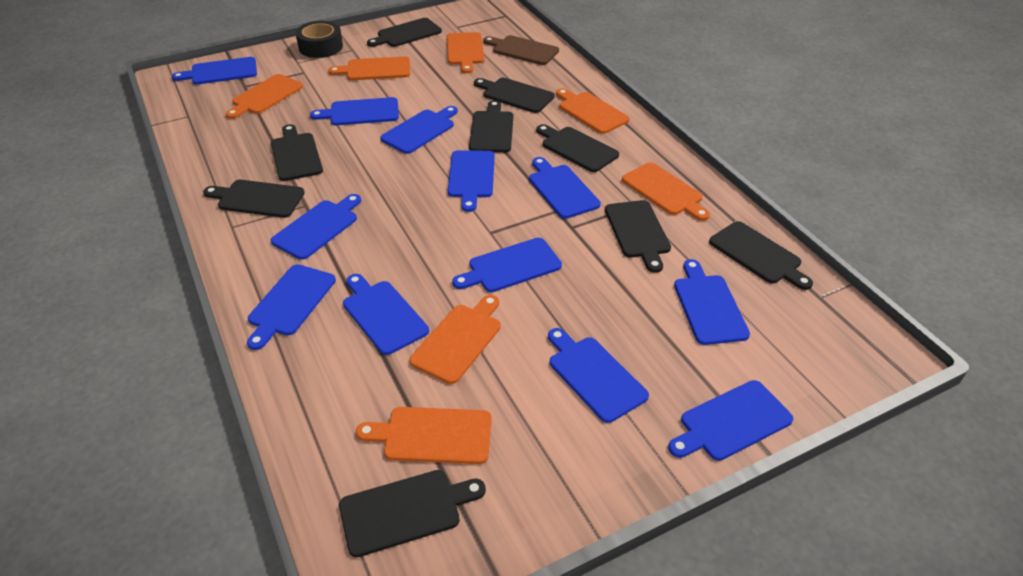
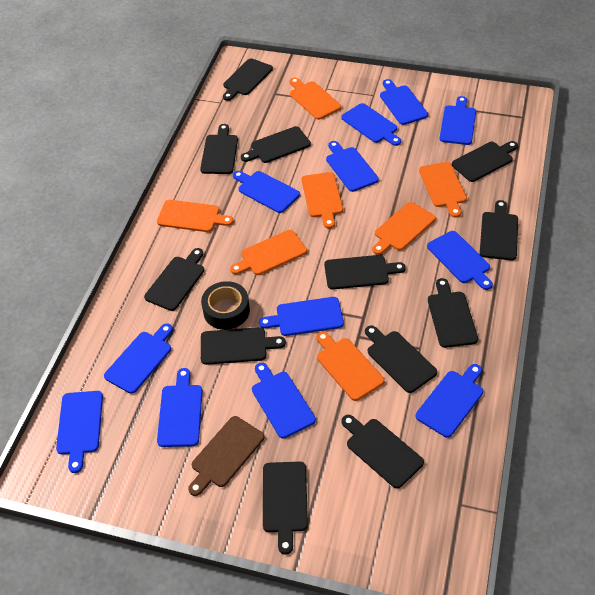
black cutting board: [203,180,305,218] [271,124,323,181] [339,470,486,557] [367,18,442,47] [469,100,513,153] [474,78,555,113] [536,124,619,172] [605,200,671,273] [709,221,813,290] = 9 -> [144,248,204,311] [200,124,238,174] [201,327,286,365] [223,58,273,101] [241,126,311,163] [263,462,308,554] [324,255,406,289] [341,415,424,488] [365,325,437,393] [428,278,478,348] [452,141,518,182] [480,200,518,260] = 12

